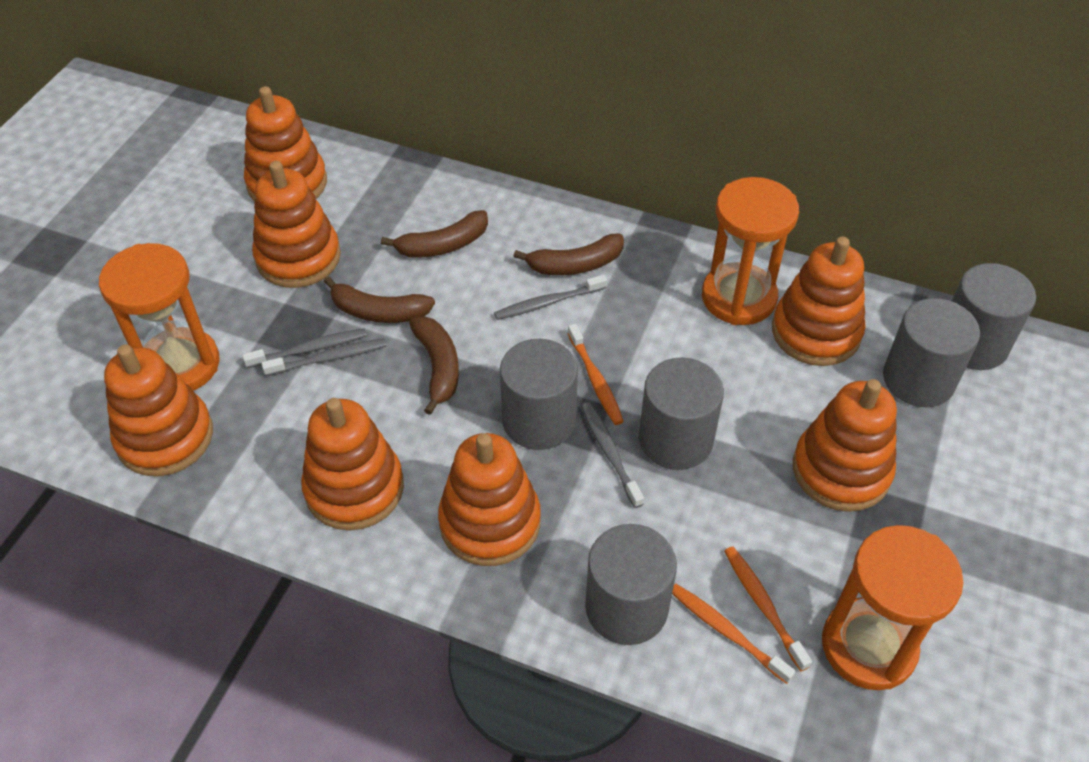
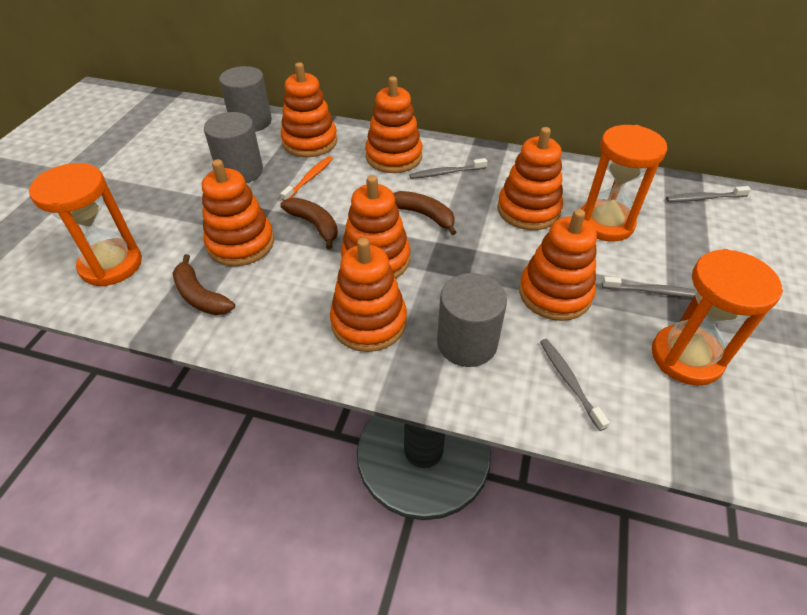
brown banana: [324,276,435,323] [381,210,488,258] [409,316,459,415] [514,234,624,275] = 4 -> [173,254,235,315] [280,198,338,249] [393,191,457,235] = 3
grey cylinder: [500,339,578,450] [585,524,677,645] [639,357,724,470] [883,298,980,407] [952,263,1036,370] = 5 -> [204,112,263,183] [219,66,272,132] [437,273,507,367] = 3
orange toothbrush: [567,324,624,425] [672,584,796,684] [724,546,812,671] = 3 -> [280,156,333,201] = 1

